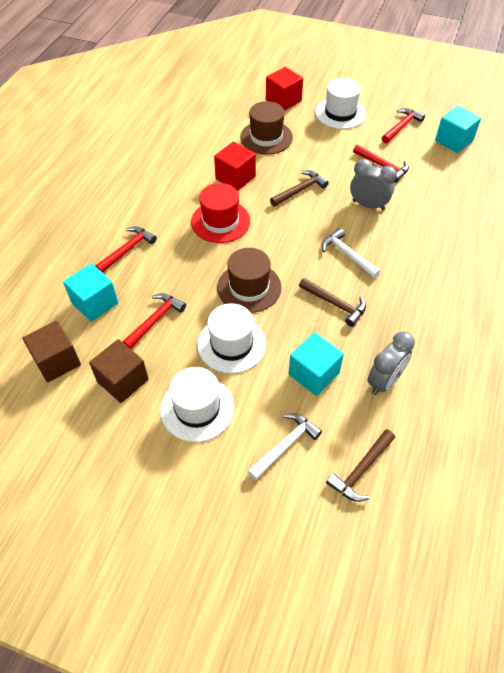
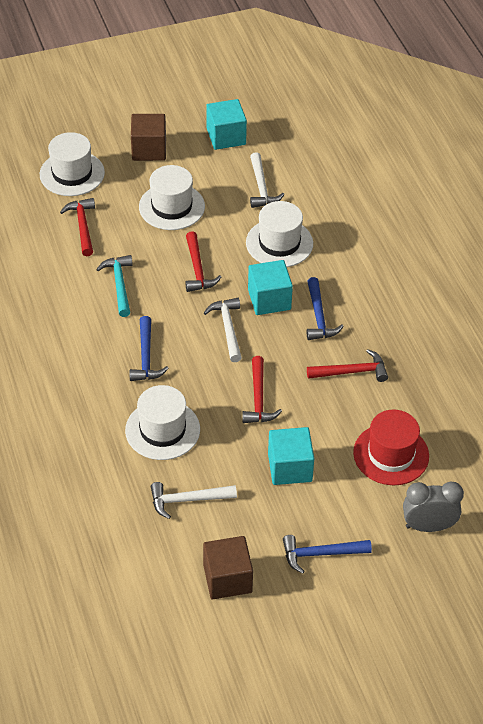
blue hammer: none = 0 -> [130,316,169,381] [283,535,372,574] [307,277,344,340] = 3
brown hammer: [270,170,329,207] [299,278,366,327] [326,429,395,502] = 3 -> none = 0
brown hat: [217,248,282,313] [240,101,293,155] = 2 -> none = 0
grey clock: [350,159,397,210] [368,331,415,395] = 2 -> [403,481,464,532] = 1
red cube: [214,142,256,191] [266,67,303,111] = 2 -> none = 0
turquoise hammer: none = 0 -> [96,255,133,317] = 1
white hammer: [247,413,322,481] [321,228,381,278] = 2 -> [151,482,237,519] [204,298,242,362] [250,152,285,208] = 3
white hat: [160,367,234,442] [197,303,266,374] [315,78,366,129] = 3 -> [40,132,105,196] [125,385,200,460] [139,165,205,230] [246,201,313,267] = 4

